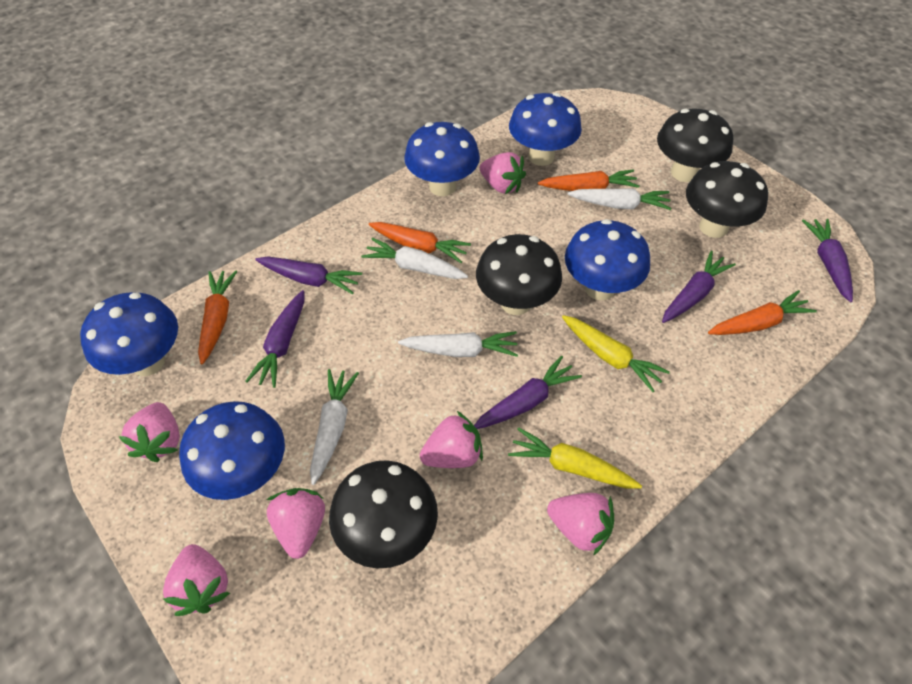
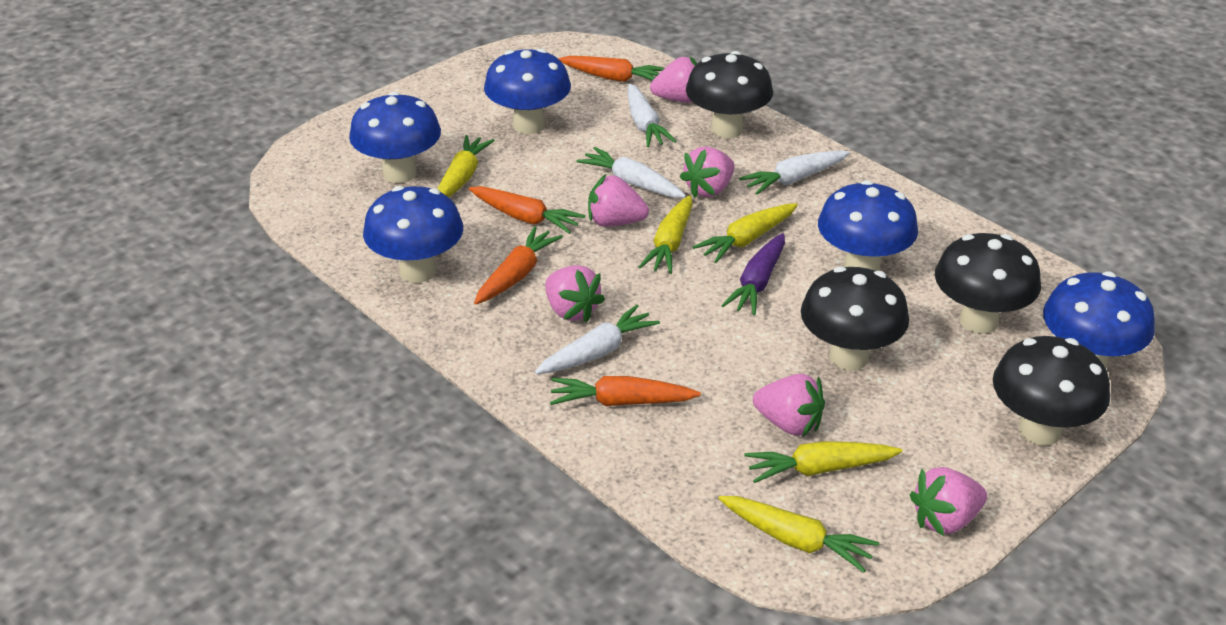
purple carrot: [245,290,304,388] [255,256,362,294] [474,355,582,429] [662,251,736,323] [802,219,853,302] = 5 -> [721,233,785,315] = 1
yellow carrot: [508,427,642,488] [562,315,670,392] = 2 -> [437,135,495,197] [639,195,693,274] [693,203,798,263] [718,496,879,573] [744,441,902,483] = 5

